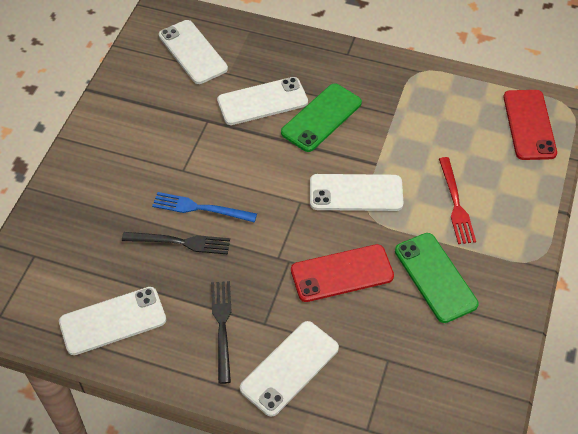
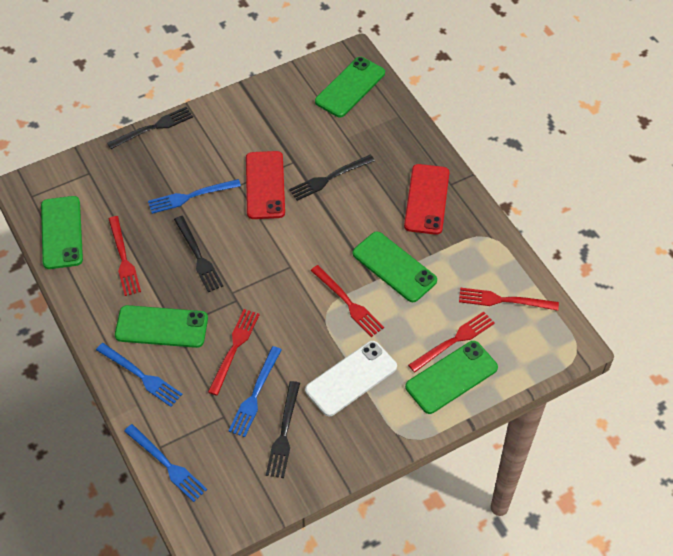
black fork: [122,232,230,255] [211,281,231,384] = 2 -> [107,107,193,149] [174,216,223,292] [266,381,300,478] [289,155,375,201] = 4
blue fork: [152,192,257,222] = 1 -> [96,343,182,407] [124,424,207,502] [148,179,241,214] [229,346,282,437] = 4
green phone: [281,83,362,152] [395,233,479,323] = 2 -> [41,196,83,269] [115,305,208,348] [315,57,385,118] [353,232,437,302] [405,341,498,414] = 5
red fork: [439,157,476,244] = 1 -> [109,216,141,296] [208,309,260,396] [310,265,384,337] [408,311,495,372] [459,288,559,311] = 5
white phone: [59,287,166,355] [159,20,228,84] [217,77,308,125] [240,321,339,417] [310,174,403,211] = 5 -> [305,341,397,416] = 1

